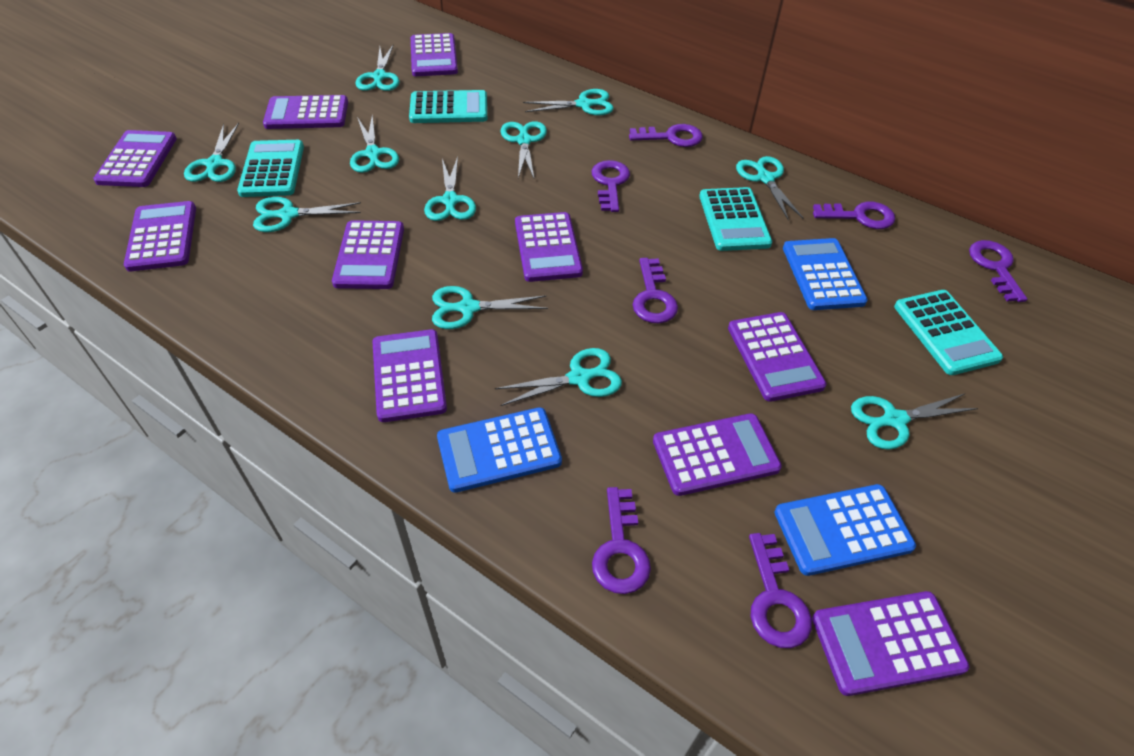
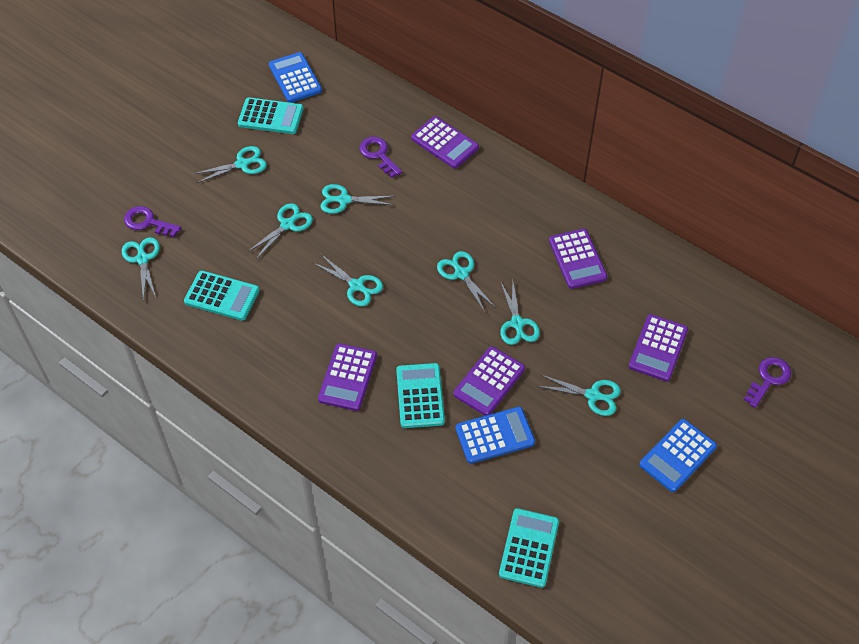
purple calculator: [93,130,177,187] [124,201,196,271] [263,95,348,129] [332,220,404,289] [372,329,447,422] [411,33,458,76] [515,212,583,282] [653,413,782,496] [728,312,827,402] [812,591,969,696] = 10 -> [318,344,377,411] [411,116,479,169] [453,346,525,416] [549,229,607,289] [629,314,688,382] = 5
purple key: [592,160,630,212] [592,487,651,594] [629,124,703,147] [633,258,678,323] [749,533,812,648] [813,202,895,229] [969,240,1027,302] = 7 -> [124,206,181,237] [359,137,402,178] [744,357,791,408] = 3
turquoise scissors: [184,123,239,182] [253,197,361,232] [350,115,399,173] [355,45,400,91] [424,156,476,221] [432,286,548,329] [495,348,622,406] [501,121,547,178] [523,89,614,116] [736,156,803,220] [851,393,978,450] = 11 -> [122,237,160,301] [193,146,267,183] [247,203,313,259] [312,255,383,306] [320,184,394,214] [437,251,496,312] [500,278,540,345] [537,375,621,416] = 8

